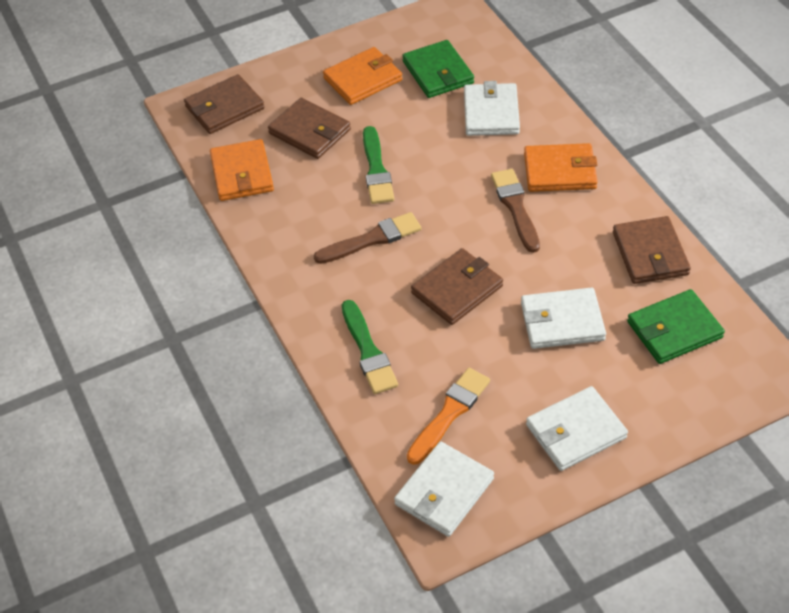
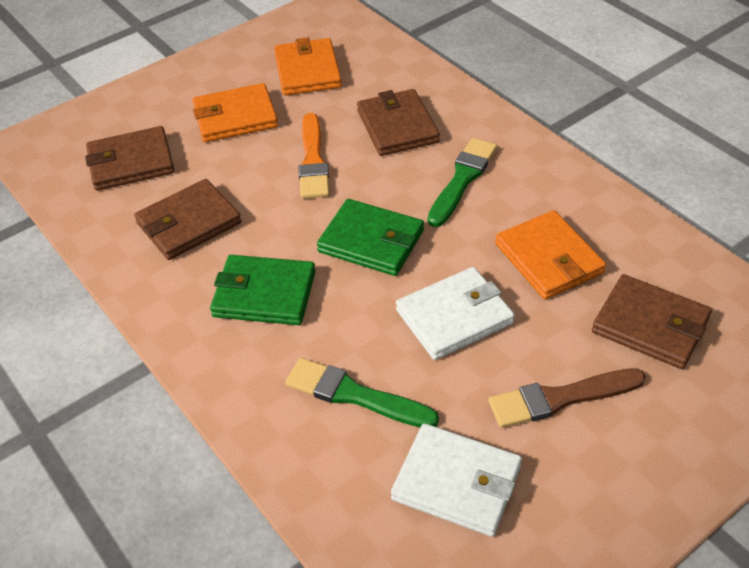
brown brush: [314,212,421,264] [491,169,540,253] = 2 -> [488,368,646,428] = 1
white wallet: [394,441,494,537] [464,81,520,136] [521,288,606,349] [526,386,628,471] = 4 -> [391,423,522,537] [396,267,515,360] = 2

